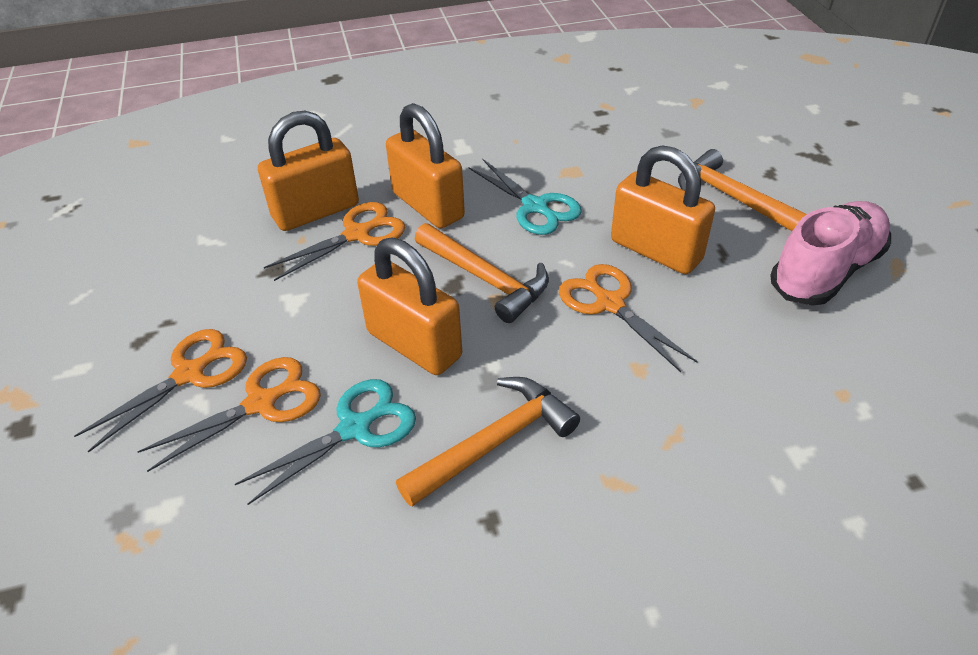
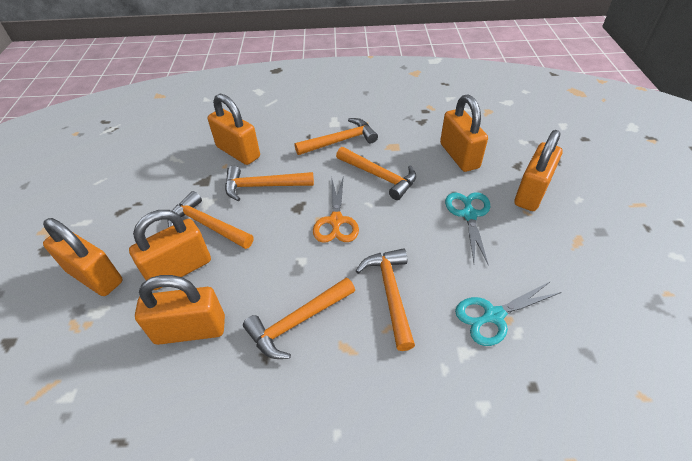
orange hammer: [396,377,580,507] [415,223,549,323] [678,149,807,231] = 3 -> [168,191,254,249] [225,166,314,201] [243,277,355,359] [294,118,378,155] [336,147,416,200] [356,248,415,351] = 6
orange padlock: [258,111,359,231] [357,237,462,375] [386,103,465,229] [611,145,715,274] = 4 -> [43,218,123,296] [129,210,211,290] [135,275,225,345] [208,94,260,165] [440,94,488,172] [514,130,563,211] = 6
orange scissors: [74,329,247,453] [137,357,321,472] [264,202,405,281] [559,264,698,372] = 4 -> [313,175,359,243] = 1
pink shoe: [770,201,891,306] = 1 -> none = 0

